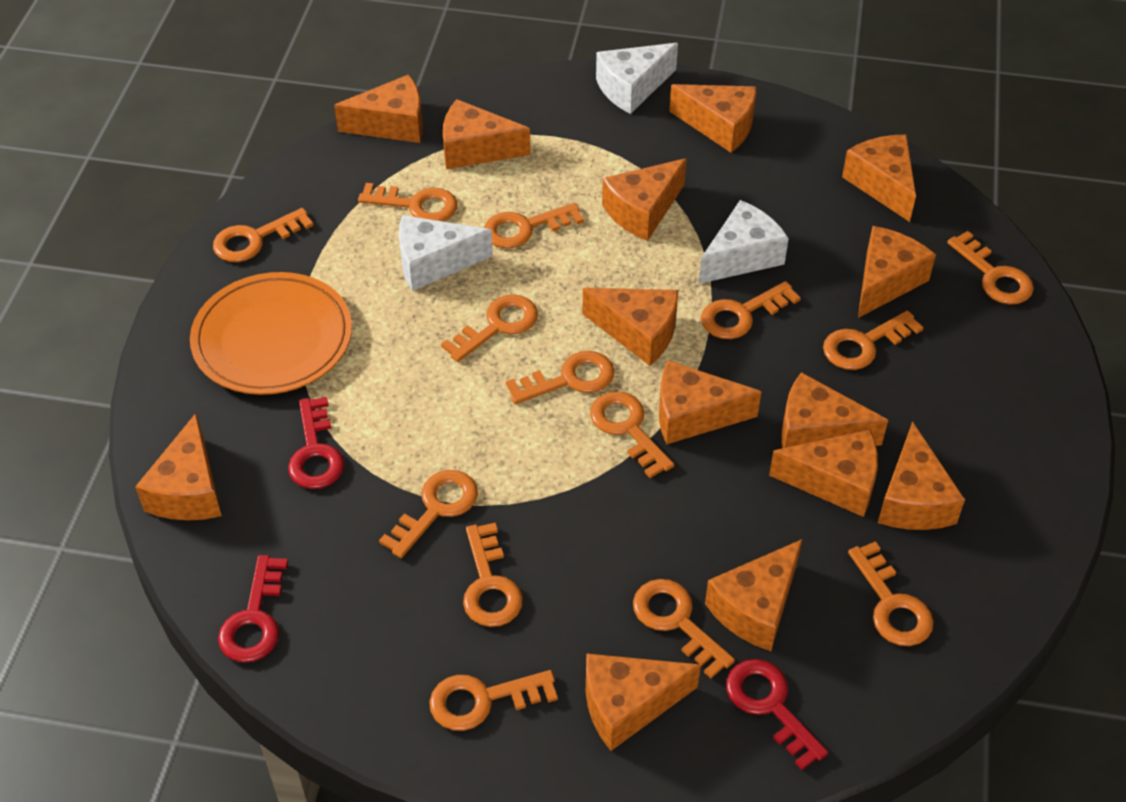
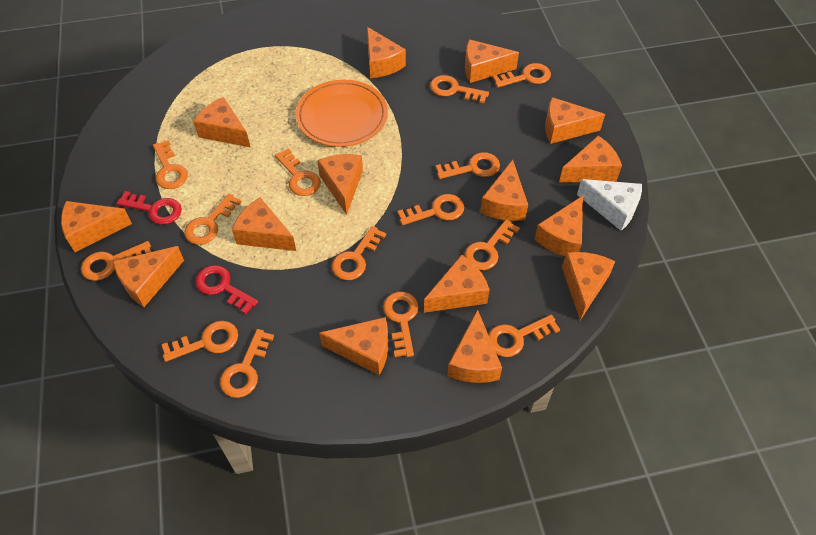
orange cheese: [135,413,222,520] [334,74,423,143] [443,99,531,169] [583,288,678,366] [586,653,701,751] [602,158,686,241] [659,360,762,445] [669,84,756,153] [705,539,802,651] [769,429,878,517] [781,372,888,448] [842,135,916,222] [858,226,936,318] [878,421,965,530] = 14 -> [61,201,132,252] [113,246,184,307] [193,97,251,148] [232,198,296,251] [317,154,363,215] [319,317,388,375] [367,27,406,78] [424,255,490,313] [447,310,502,383] [465,39,519,83] [480,160,528,221] [534,196,583,256] [545,97,605,144] [559,136,622,183] [562,252,615,320] = 15
red key: [218,555,288,663] [288,397,344,489] [726,659,828,770] = 3 -> [116,191,182,225] [195,265,258,315] = 2
white cheese: [399,215,493,291] [596,43,678,114] [699,200,789,284] = 3 -> [577,179,642,231] = 1

